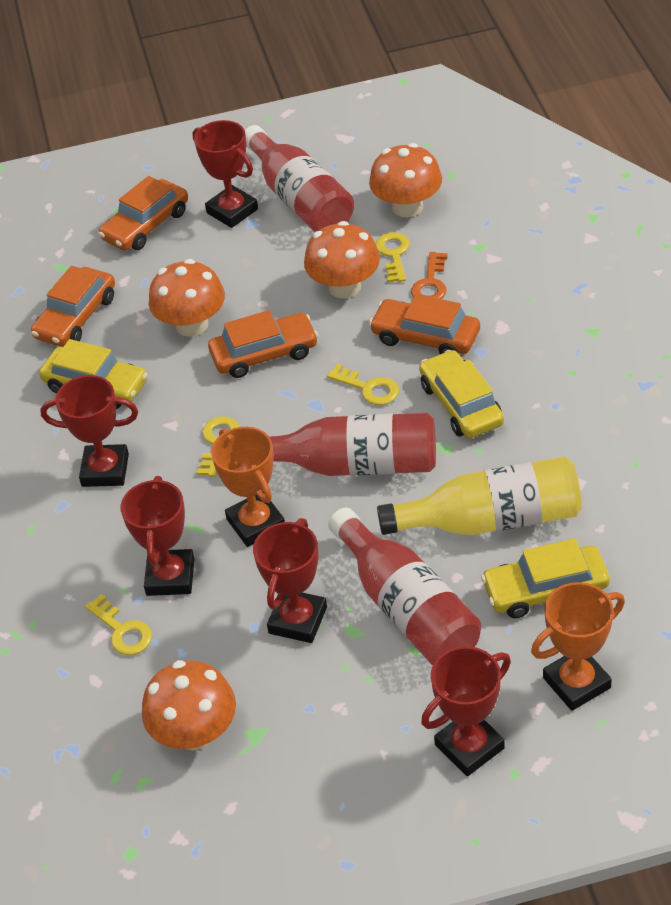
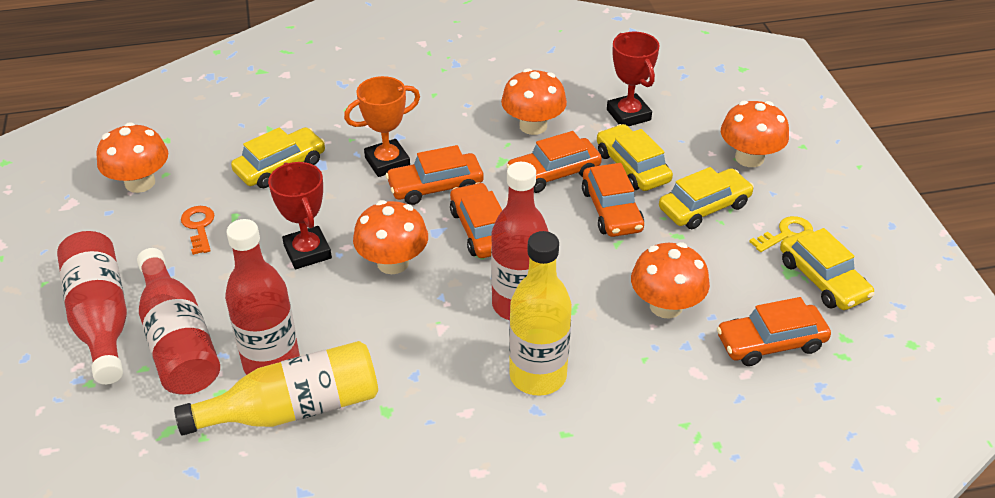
orange car: [31,266,115,347] [99,176,188,250] [208,310,318,378] [369,294,480,354] = 4 -> [385,145,484,205] [450,182,502,258] [506,131,602,193] [582,163,644,237] [717,297,831,366] = 5
orange mushroom: [142,660,236,750] [149,259,225,337] [304,221,380,298] [369,143,442,217] = 4 -> [96,122,168,193] [353,200,428,274] [501,68,567,135] [631,242,710,319] [721,101,789,167] = 5
orange trophy: [211,427,285,547] [531,582,625,711] = 2 -> [344,76,420,177] = 1
red bottle: [245,125,354,232] [270,413,436,476] [328,507,481,665] = 3 -> [57,231,127,385] [137,248,220,395] [225,219,300,375] [491,162,549,320] = 4
red trophy: [40,375,138,487] [121,476,194,596] [193,120,258,228] [253,518,327,643] [421,646,511,776] = 5 -> [268,162,332,269] [607,32,660,126] = 2
yellow bottle: [377,457,582,535] = 1 -> [174,341,378,435] [509,231,572,396] = 2
yellow car: [39,339,148,409] [419,350,504,438] [481,538,610,618] = 3 -> [231,127,325,188] [597,124,673,191] [659,167,754,229] [780,228,874,310] = 4
yellow key: [85,594,152,655] [196,416,239,477] [327,364,399,405] [376,232,410,283] = 4 -> [749,216,813,252] = 1

